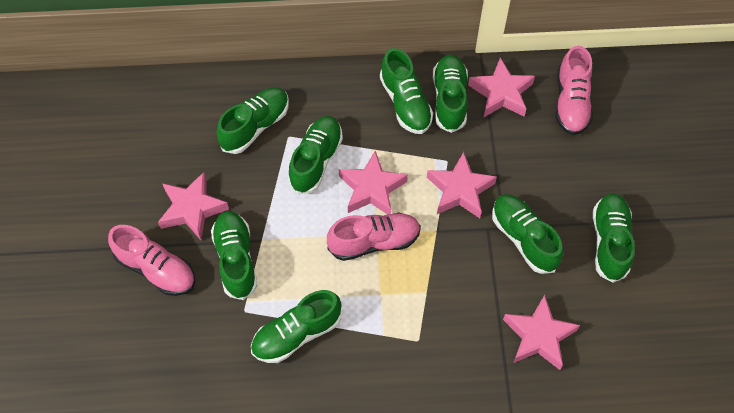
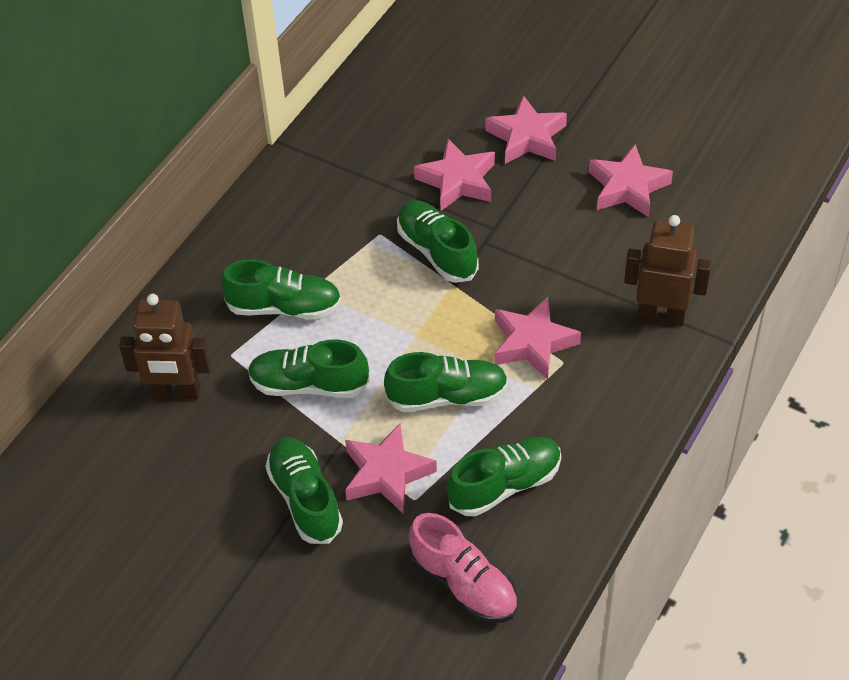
brown robot: none = 0 -> [119,294,211,400] [624,215,712,326] = 2
green shoe: [211,211,257,300] [216,87,289,154] [251,290,342,363] [288,116,343,195] [380,48,433,134] [433,54,468,133] [492,194,563,274] [593,193,635,283] = 8 -> [221,259,342,319] [248,339,370,398] [265,437,343,544] [384,352,508,412] [397,200,479,283] [447,437,561,516] = 6
pink shoe: [108,225,195,296] [327,213,421,261] [556,46,592,135] = 3 -> [409,513,517,623] = 1

